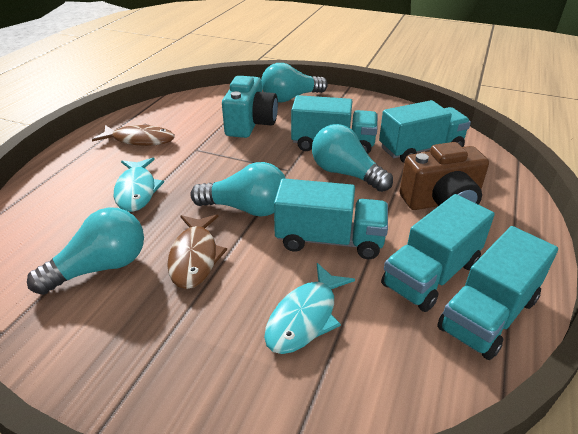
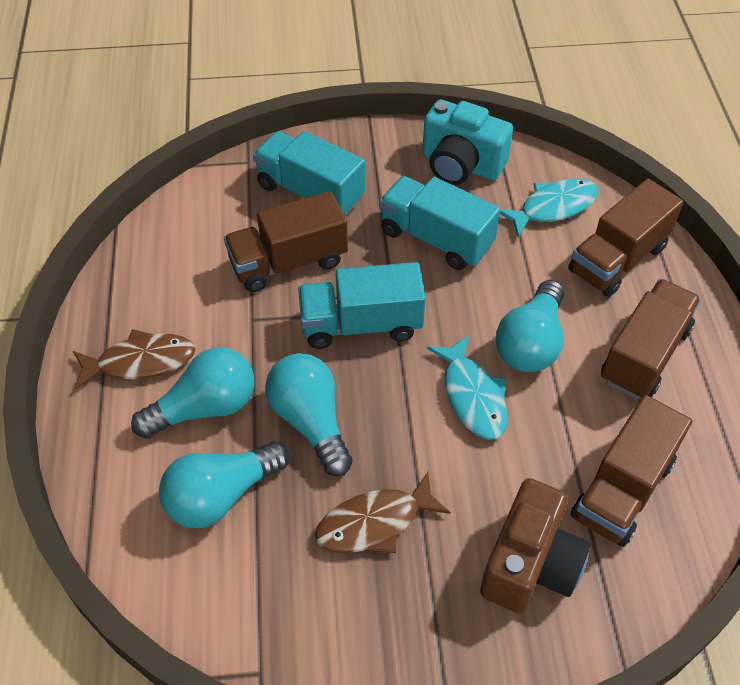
brown truck: none = 0 -> [224,191,348,292] [568,179,684,297] [571,395,692,547] [601,279,701,399] = 4
turquoise truck: [274,178,388,259] [291,95,378,154] [379,100,471,163] [381,194,495,312] [437,226,558,360] = 5 -> [253,131,365,216] [298,262,426,349] [379,176,500,270] = 3

